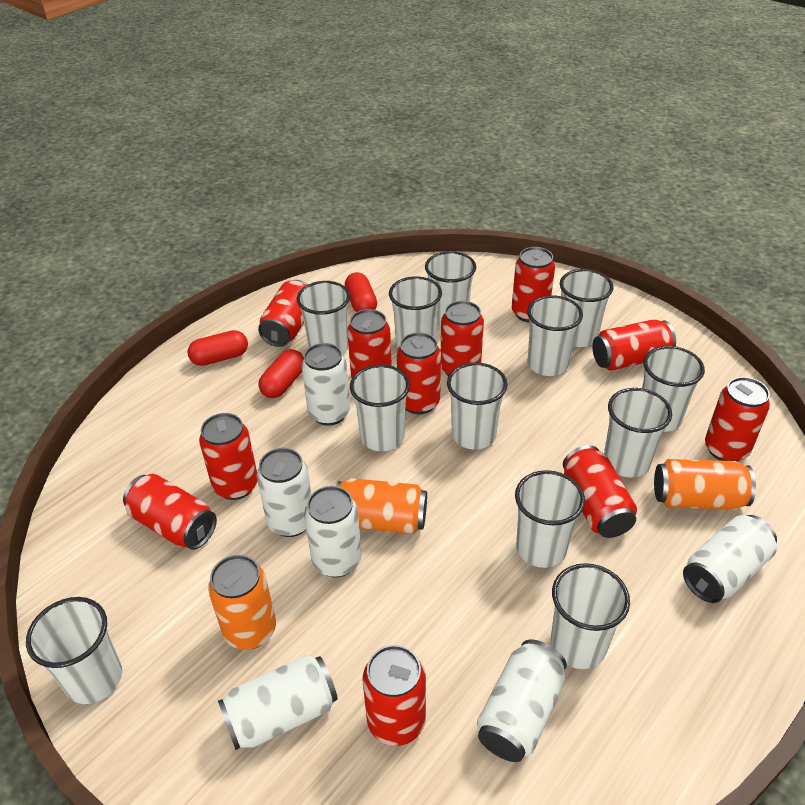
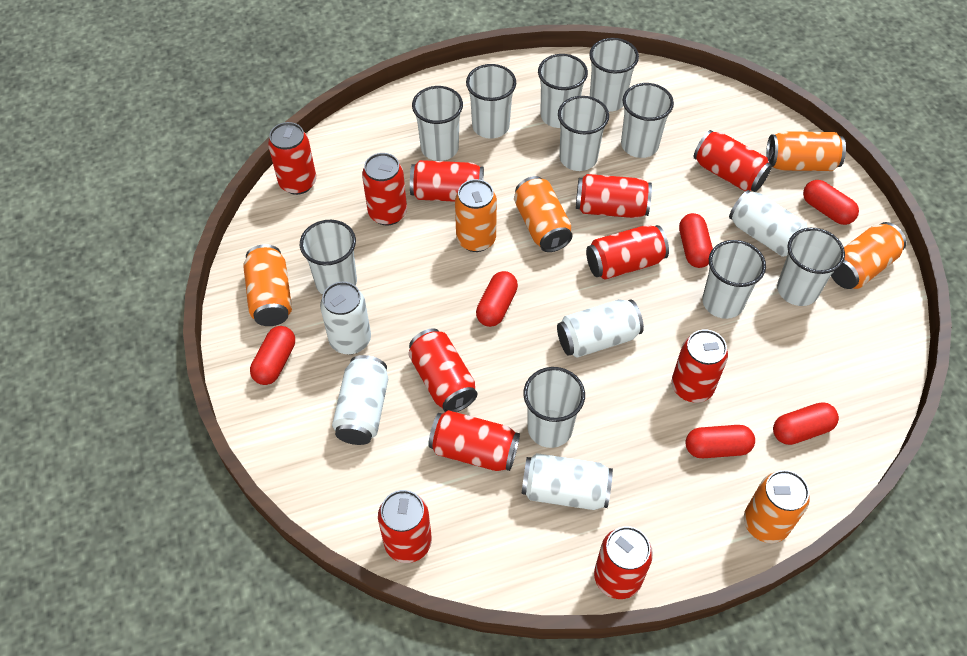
orange can: [208,555,276,650] [336,478,427,534] [654,459,756,510] = 3 -> [243,244,292,326] [455,179,497,252] [514,176,573,252] [744,470,810,543] [766,131,846,171] [831,222,906,289] = 6
red capsule: [187,330,248,366] [259,349,304,398] [345,272,377,312] = 3 -> [250,326,295,385] [476,271,518,327] [679,213,713,268] [686,425,755,458] [773,402,839,445] [803,180,859,225] = 6
white can: [218,655,338,750] [257,448,312,537] [301,343,350,426] [304,486,362,577] [477,640,567,762] [683,515,777,603] = 6 -> [320,282,371,355] [332,355,388,445] [522,453,613,510] [557,299,644,358] [729,190,808,257] = 5
white cup: [26,597,122,704] [297,281,350,355] [350,364,410,451] [389,276,442,348] [425,251,476,326] [447,363,508,450] [515,470,585,568] [527,295,583,376] [551,563,630,669] [560,269,614,347] [604,388,672,478] [642,346,705,432] = 12 -> [300,220,357,295] [412,86,463,161] [466,64,516,139] [523,367,585,448] [538,54,588,128] [558,96,609,171] [589,38,639,112] [621,83,674,158] [702,240,766,319] [777,228,845,306] = 10

